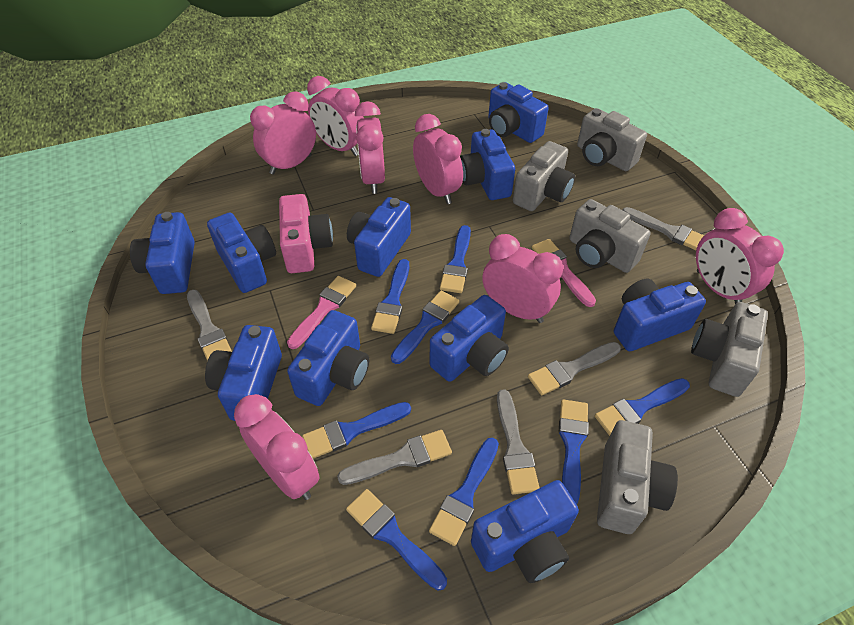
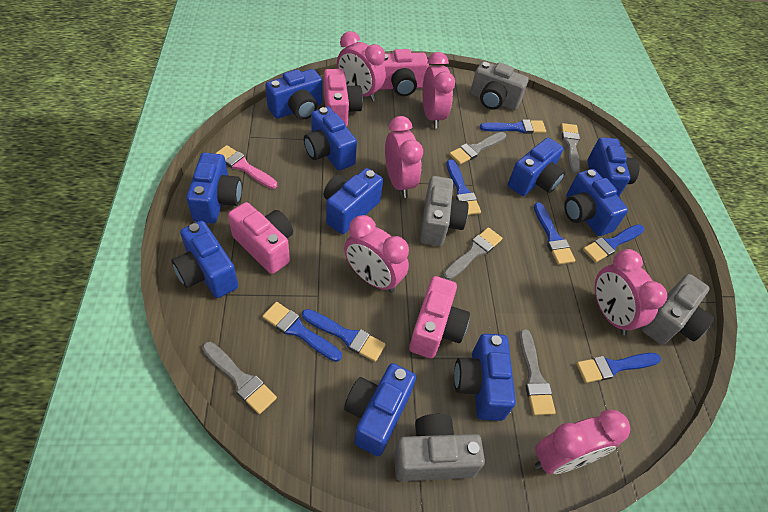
blue brush: [302,402,411,459] [346,489,447,590] [371,259,409,334] [391,291,459,364] [429,437,499,546] [440,225,471,293] [559,399,589,504] [595,378,690,436] = 8 -> [262,302,342,362] [302,309,386,362] [447,159,481,215] [480,119,546,134] [534,202,576,265] [576,353,661,383] [583,224,644,262] = 7
grey camera: [513,141,575,211] [569,199,651,273] [577,108,647,171] [597,420,678,534] [691,302,768,397] = 5 -> [394,414,485,481] [420,176,468,246] [470,61,529,110] [642,274,715,345] = 4
pink brush: [287,276,356,349] [532,239,596,307] = 2 -> [215,145,277,189] = 1
pink camera: [279,194,333,273] = 1 -> [228,202,293,274] [324,69,363,127] [379,49,429,96] [409,276,470,358] = 4
pink clock: [234,394,320,500] [250,91,316,175] [307,76,364,156] [355,101,385,194] [413,114,463,204] [482,234,563,323] [696,208,784,304] = 7 -> [337,31,386,102] [344,215,409,293] [385,116,423,198] [422,52,455,128] [535,409,630,474] [595,249,667,335] = 6

